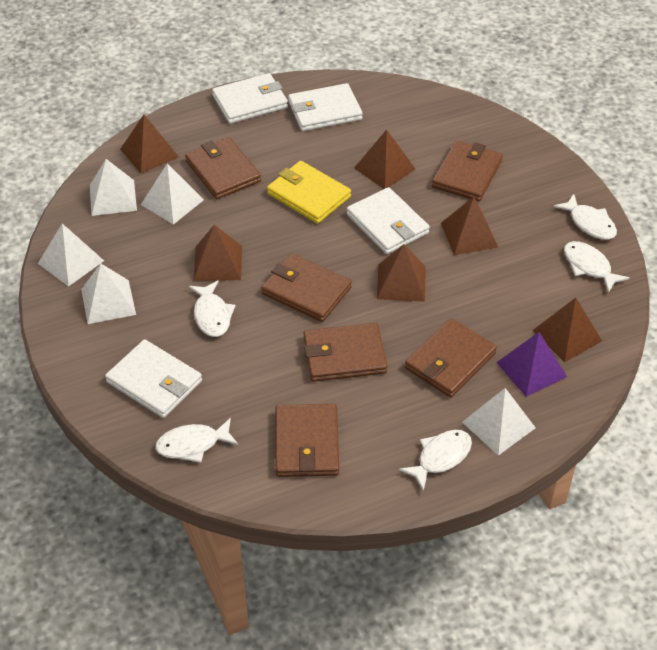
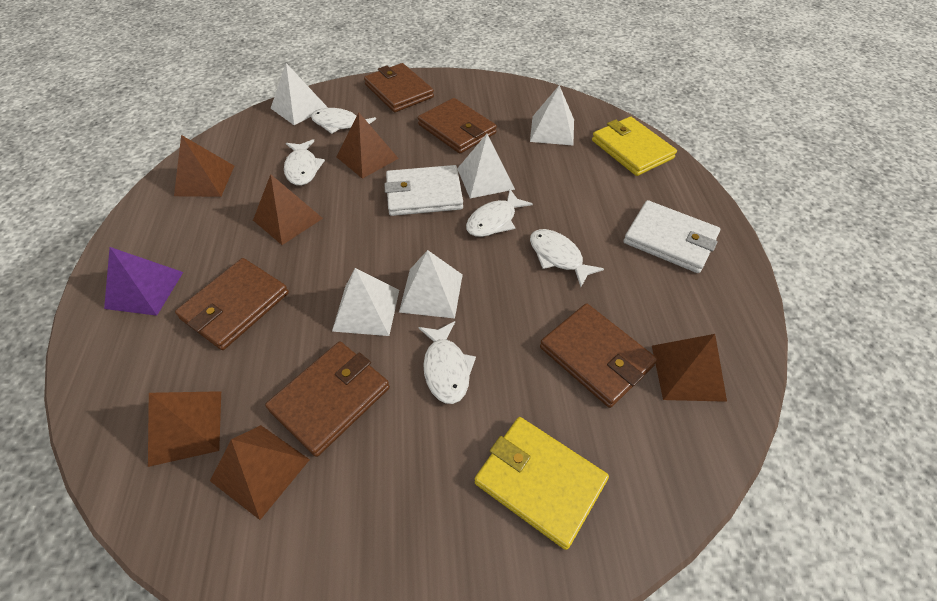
brown wallet: [185,137,261,199] [261,253,352,322] [275,404,339,477] [303,323,387,382] [405,318,497,398] [432,140,503,202] = 6 -> [175,258,289,350] [265,341,390,457] [364,63,434,112] [418,98,497,154] [540,303,657,408] = 5
white wallet: [105,339,202,418] [212,73,288,124] [288,83,363,131] [347,187,430,254] = 4 -> [385,165,463,216] [623,200,720,273] = 2
yellow wallet: [267,161,351,224] = 1 -> [475,417,609,550] [592,117,677,176] = 2

